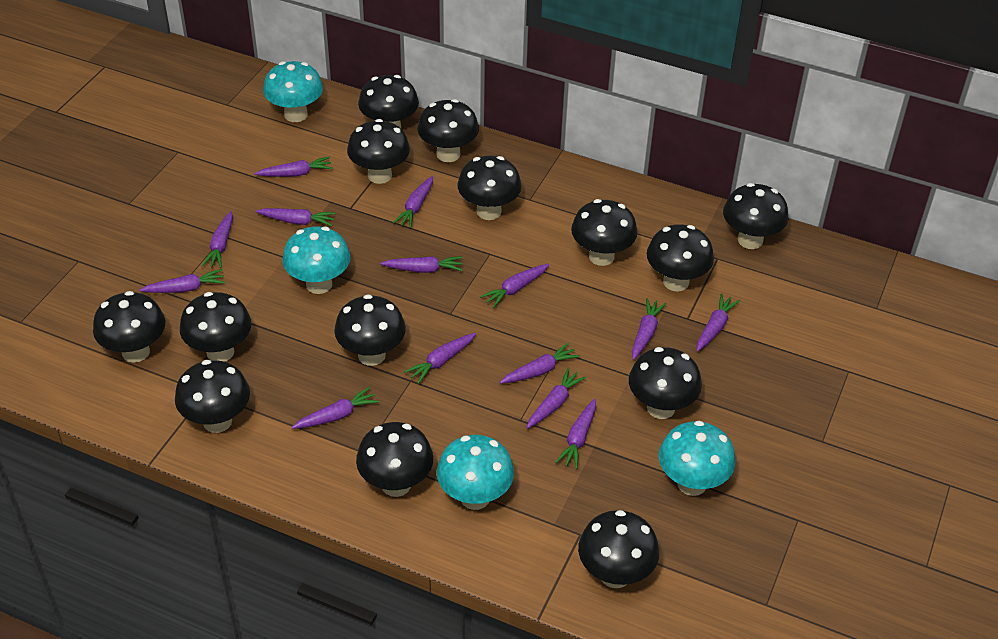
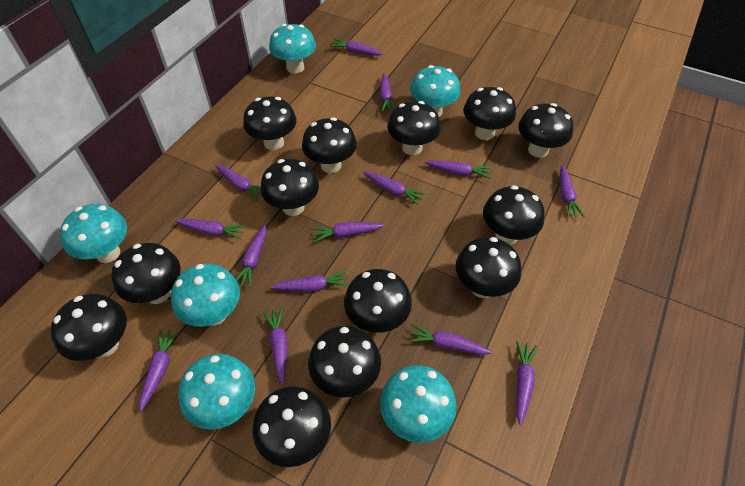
black mushroom: [93,291,165,363] [175,360,250,433] [180,292,252,362] [334,294,406,366] [347,119,410,184] [356,422,433,497] [358,75,419,128] [417,99,479,162] [458,156,522,220] [571,199,637,266] [578,510,659,588] [629,347,702,419] [647,224,714,292] [723,183,788,249] = 14 -> [51,294,127,361] [111,243,181,304] [243,96,296,150] [253,386,331,467] [260,159,319,216] [302,117,357,173] [308,326,381,397] [344,269,412,333] [387,101,441,155] [456,237,521,298] [463,87,516,140] [483,185,545,245] [518,103,573,158] = 13
turquoise mushroom: [263,61,323,122] [282,226,350,294] [437,435,514,510] [659,421,736,496] = 4 -> [60,204,127,263] [171,264,240,327] [178,354,255,430] [269,24,316,74] [380,365,457,443] [410,65,461,117] = 6

